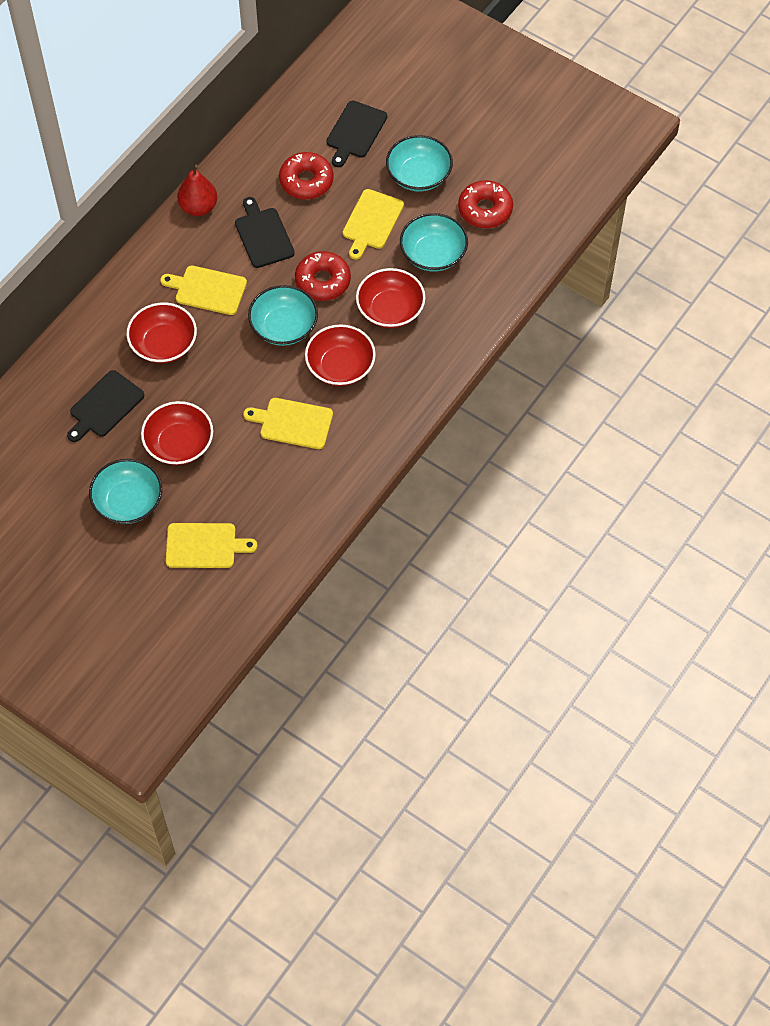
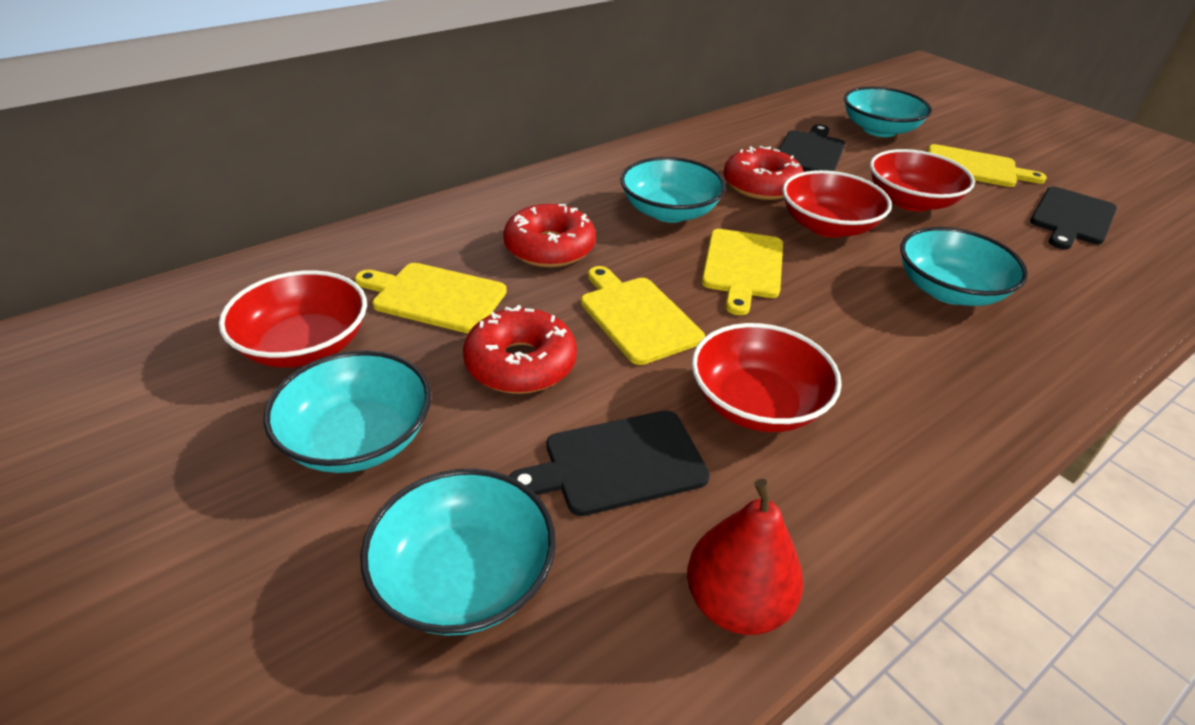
turquoise bowl: [89,459,162,524] [248,285,318,346] [386,135,453,191] [400,213,468,272] = 4 -> [263,350,431,473] [360,469,556,636] [620,157,726,223] [844,87,932,137] [901,227,1028,306] = 5

